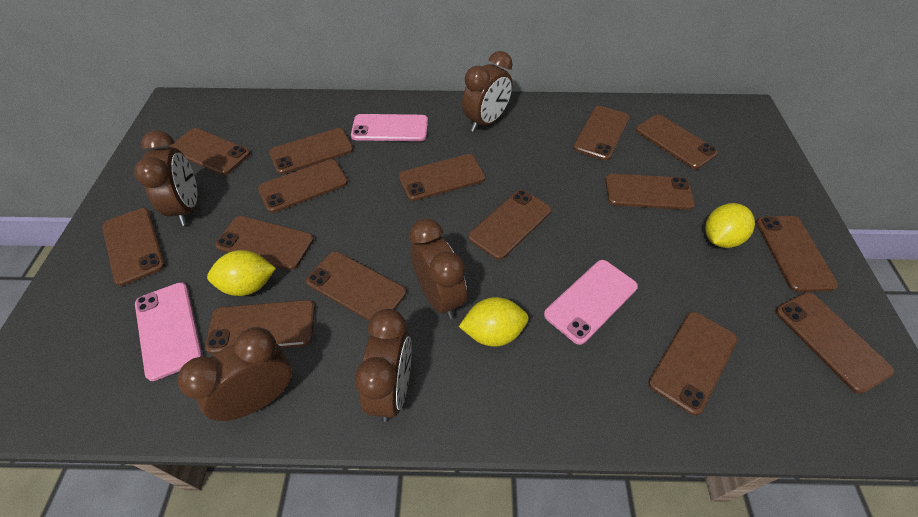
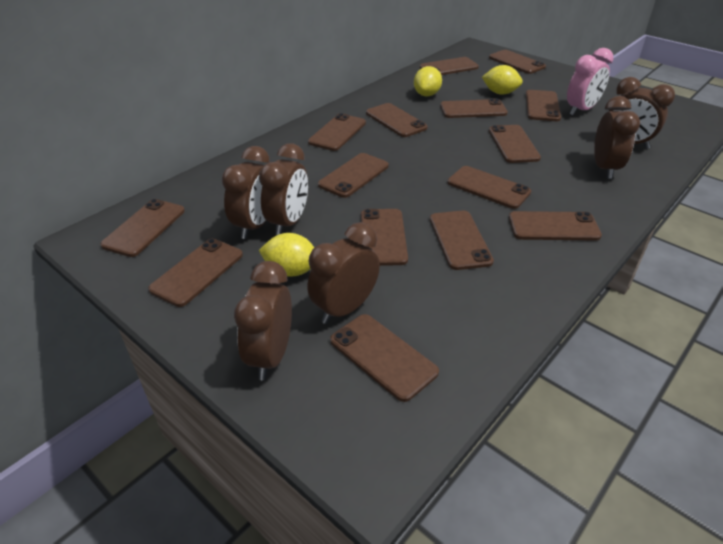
brown clock: [134,130,197,226] [178,327,292,421] [355,309,412,422] [409,218,467,319] [462,51,513,132] = 5 -> [222,146,270,239] [234,261,292,380] [259,143,308,235] [307,222,380,324] [594,96,640,179] [608,77,675,149] = 6
pink clock: none = 0 -> [567,48,614,115] = 1
pink phone: [135,282,202,381] [351,114,428,141] [544,260,638,345] = 3 -> none = 0

